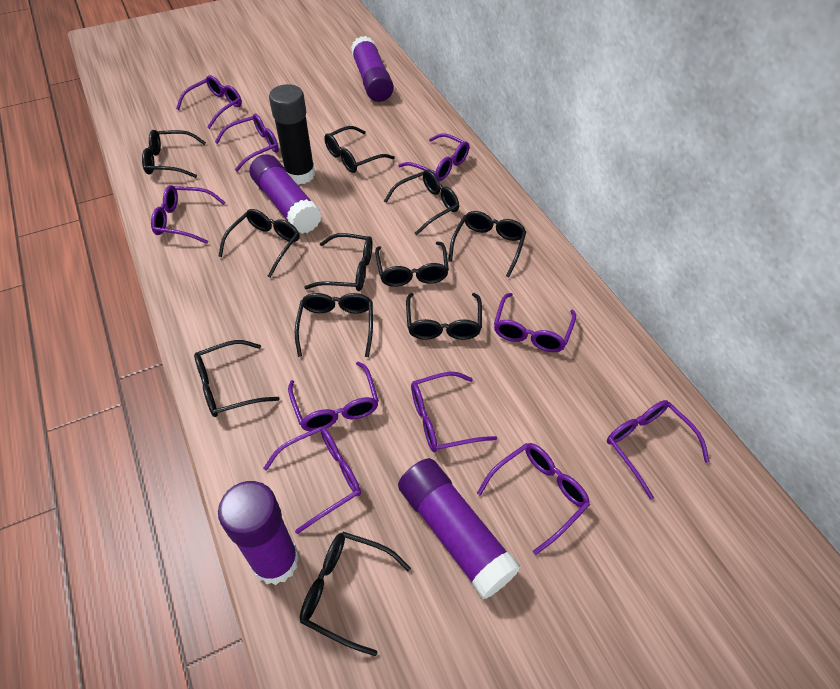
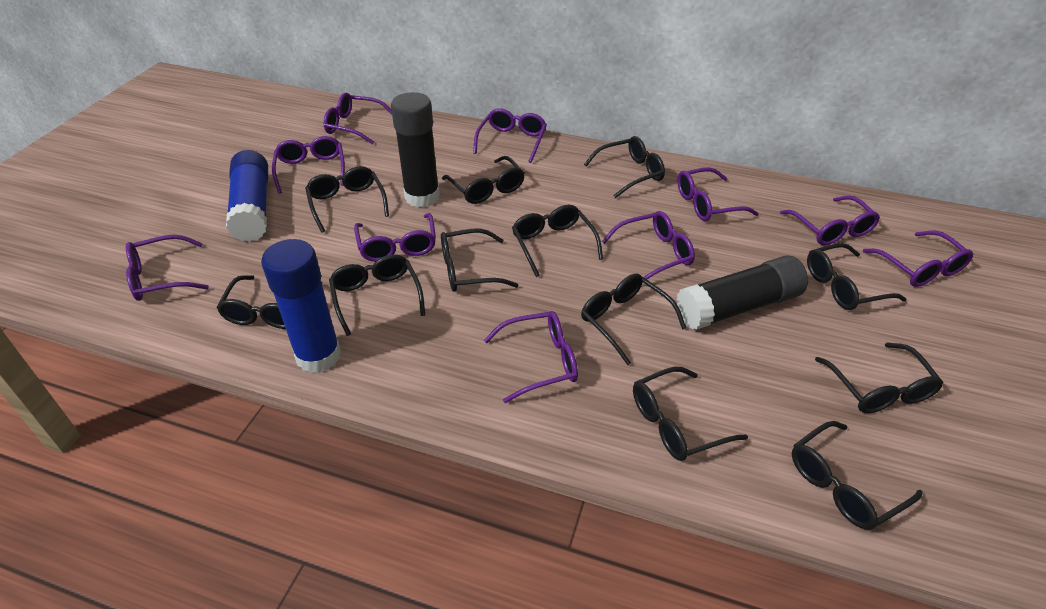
black glasses: [142,130,206,178] [194,340,280,417] [218,209,300,278] [295,293,373,357] [300,532,411,656] [304,233,373,291] [324,126,395,173] [375,241,449,287] [384,170,459,235] [406,293,482,340] [448,211,526,277] = 11 -> [216,275,323,329] [305,166,389,233] [329,254,425,336] [441,229,518,292] [442,156,525,204] [512,205,603,277] [581,274,686,365] [584,136,665,198] [633,367,748,461] [792,421,923,530] [807,243,906,310] [815,342,943,413] = 12
black glue stick: [269,84,315,185] = 1 -> [391,92,440,207] [676,255,808,330] = 2
blue glue stick: none = 0 -> [226,150,268,242] [261,239,341,373] = 2
purple glue stick: [218,481,299,585] [249,154,322,234] [351,36,394,102] [398,458,521,599] = 4 -> none = 0

